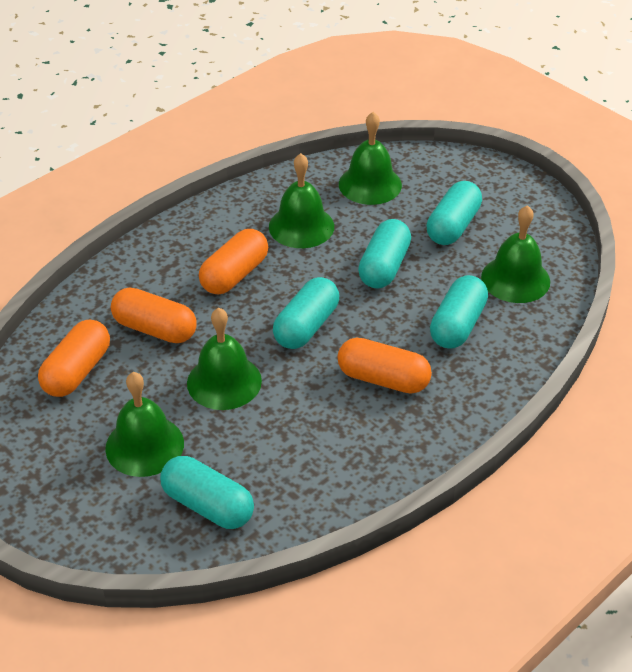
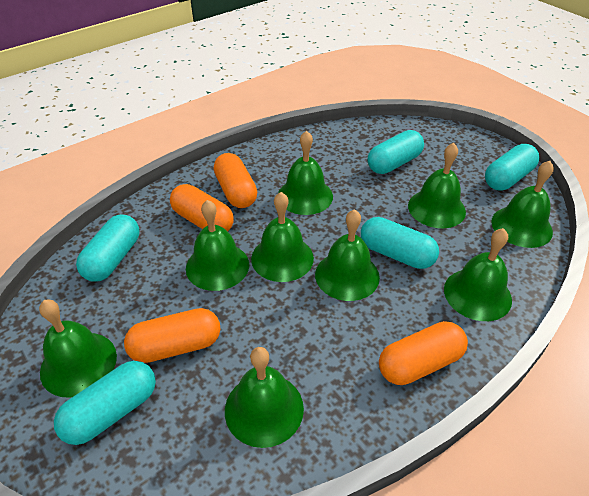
green bell: [105,372,184,477] [187,308,262,410] [269,153,334,248] [339,112,402,205] [481,205,550,303] = 5 -> [39,299,117,398] [186,200,249,291] [225,347,304,448] [251,192,314,282] [278,131,333,215] [315,209,380,301] [408,143,466,228] [444,228,512,321] [491,161,554,248] = 9

